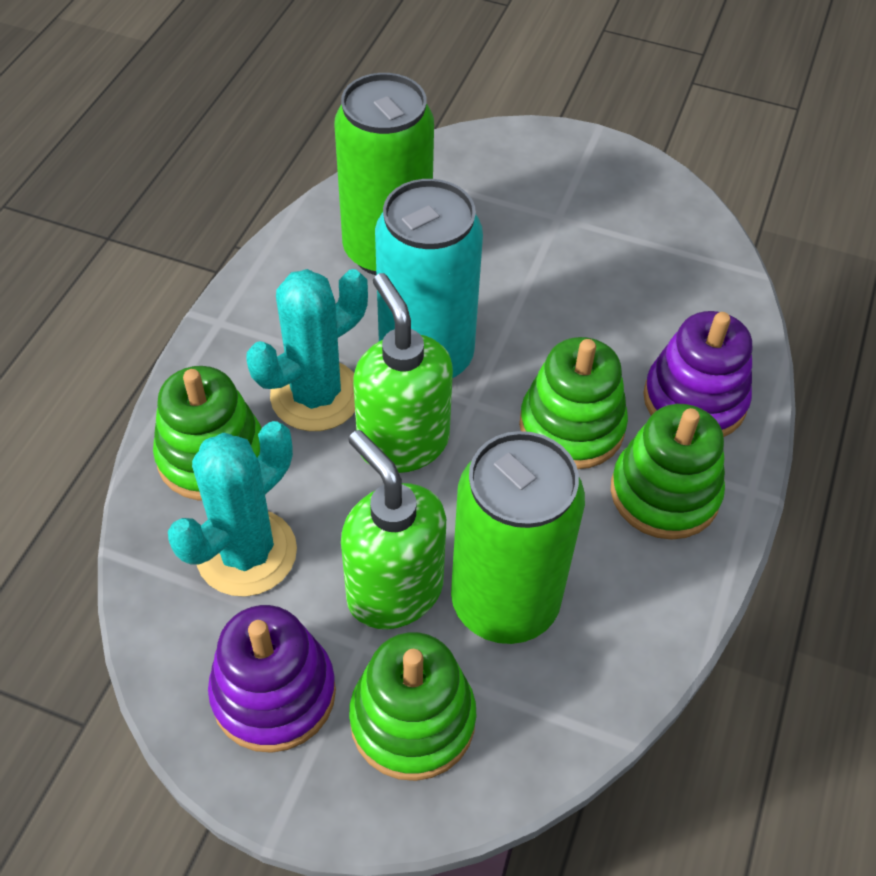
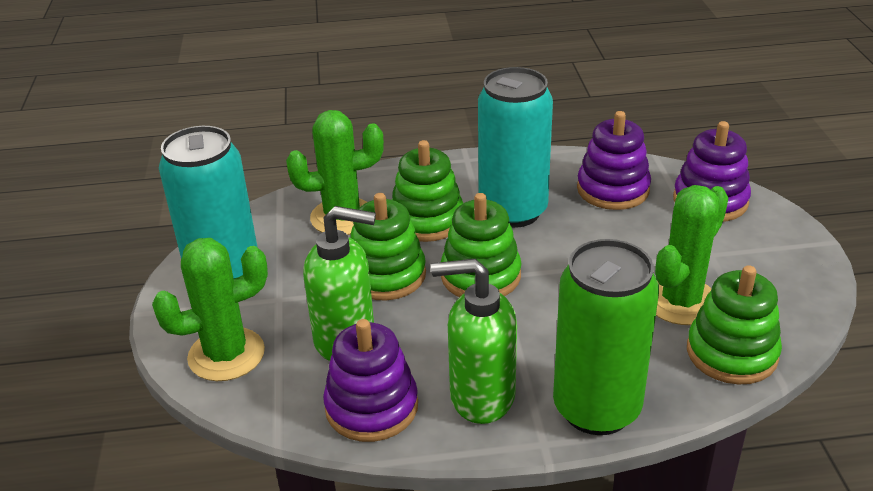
green cactus: none = 0 -> [152,238,268,381] [286,110,384,235] [655,185,728,325] = 3
green can: [334,73,434,275] [451,431,585,644] = 2 -> [553,239,659,435] = 1
purple stacking toy: [208,605,336,753] [643,311,752,437] = 2 -> [323,319,418,442] [577,111,651,210] [673,121,751,222] = 3
turquoise cactus: [168,421,297,597] [246,269,368,431] = 2 -> none = 0
turquoise can: [375,179,483,379] = 1 -> [159,126,257,279] [478,67,553,228] = 2

